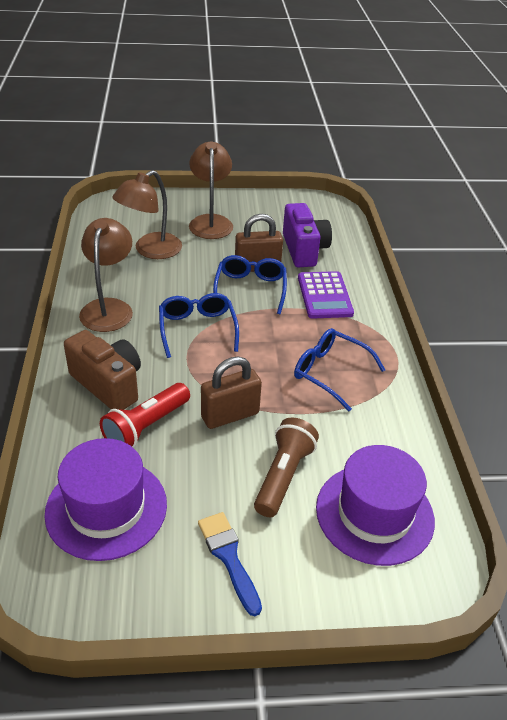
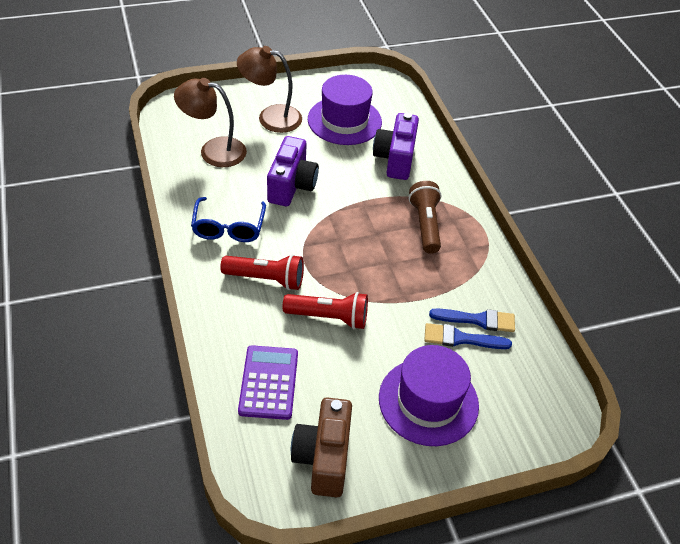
blue brush: [198,512,262,616] = 1 -> [424,323,512,349] [429,309,515,332] = 2
blue glasses: [159,293,239,358] [213,255,287,314] [294,328,385,411] = 3 -> [191,197,266,242] = 1
brown lamp: [79,218,133,332] [112,170,182,259] [189,141,233,239] = 3 -> [174,78,247,167] [237,46,302,133] = 2
brown padlock: [201,357,262,429] [235,214,283,272] = 2 -> none = 0
purple camera: [283,203,332,267] = 1 -> [267,136,319,206] [373,113,419,180] = 2
red flashlight: [100,383,190,448] = 1 -> [220,254,304,290] [283,292,368,329] = 2

